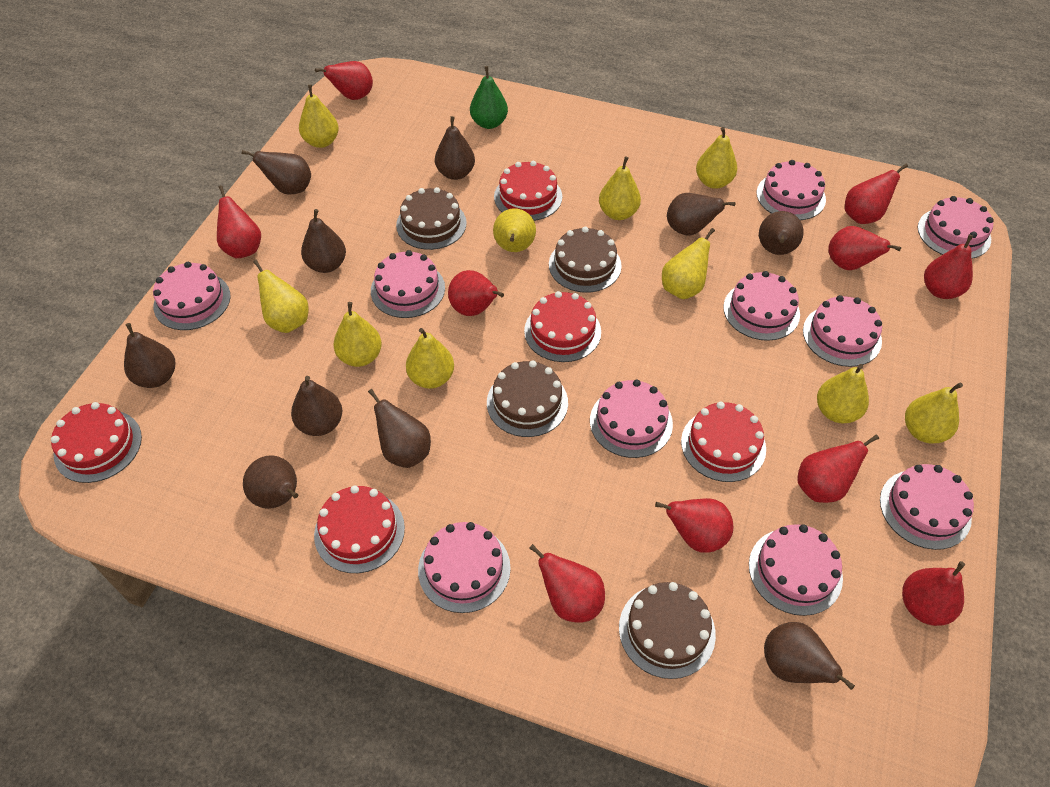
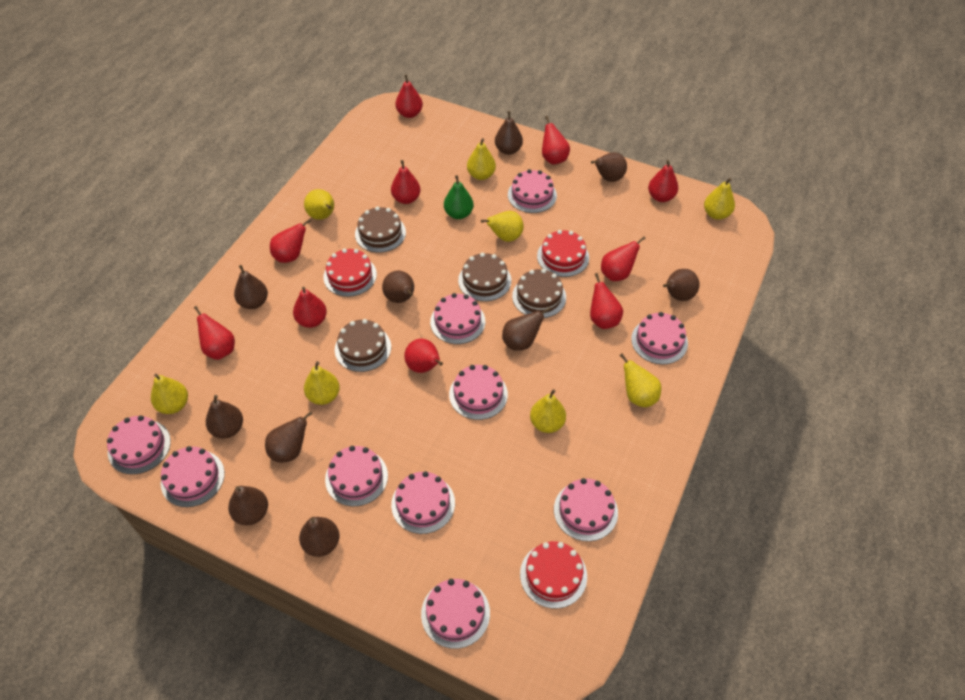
red cake: [51,402,142,483] [314,485,405,573] [494,161,562,221] [524,291,601,362] [681,402,766,482] = 5 -> [324,248,377,297] [520,541,587,609] [537,230,589,277] = 3
yellow pear: [253,260,308,333] [299,85,339,148] [333,302,382,367] [406,328,454,389] [493,208,536,252] [599,156,641,220] [662,228,715,299] [696,127,737,189] [817,364,869,423] [905,382,963,443] = 10 -> [151,374,188,414] [304,189,334,220] [304,361,340,405] [467,138,496,180] [481,211,524,242] [530,389,566,433] [620,354,661,407] [704,178,735,220] = 8

